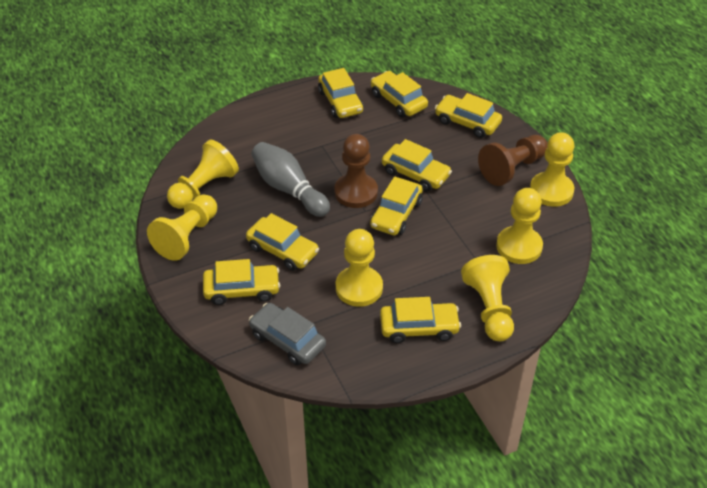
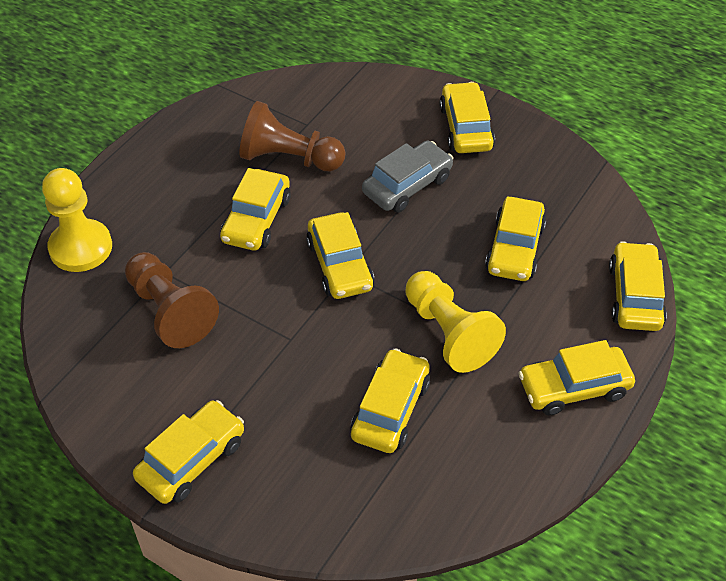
grey bowling pin: [251,142,330,217] = 1 -> none = 0
yellow pawn: [147,194,217,261] [167,139,239,209] [336,229,383,307] [461,255,514,341] [496,188,543,264] [530,132,574,207] = 6 -> [42,168,112,272] [405,271,506,373] = 2

